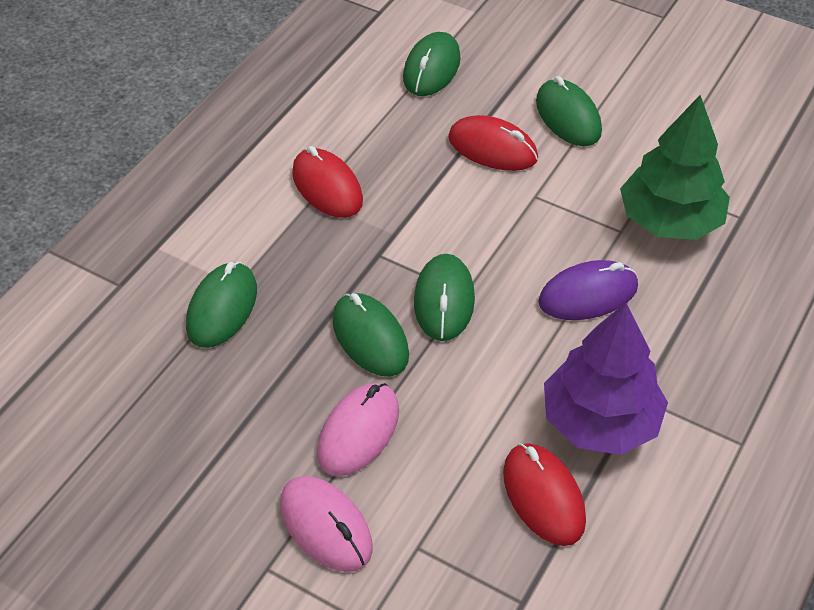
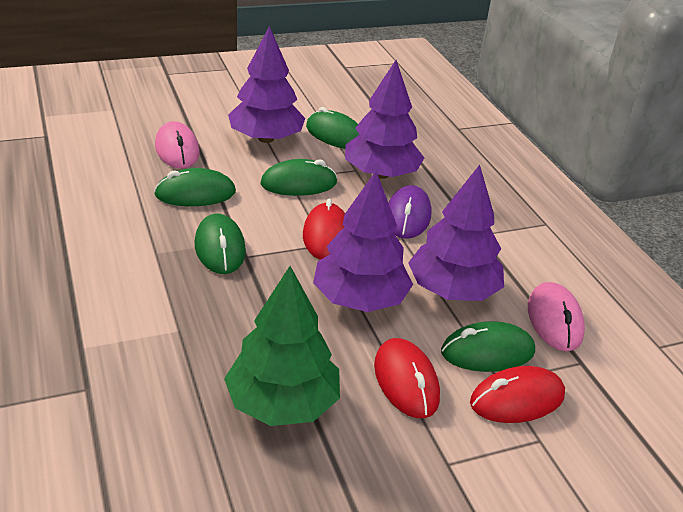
purple tree: [544,303,668,455] = 1 -> [228,26,305,143] [313,171,413,312] [345,60,424,179] [408,165,504,301] = 4

